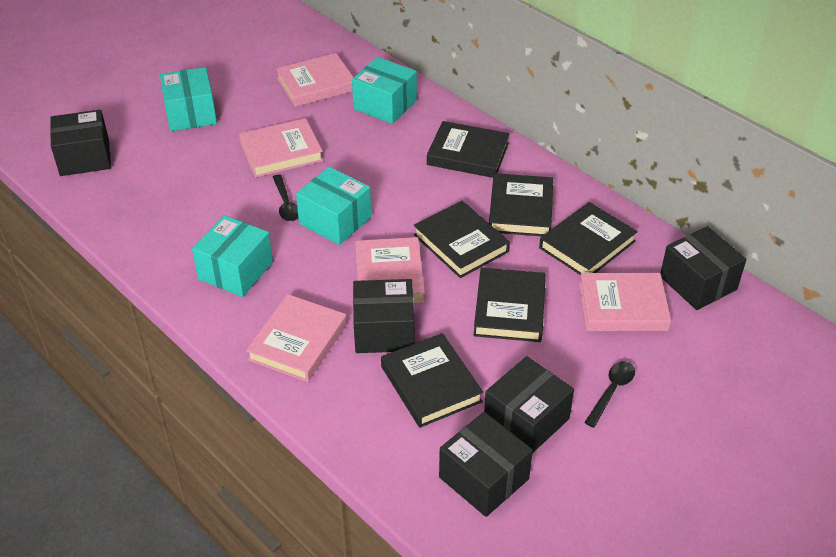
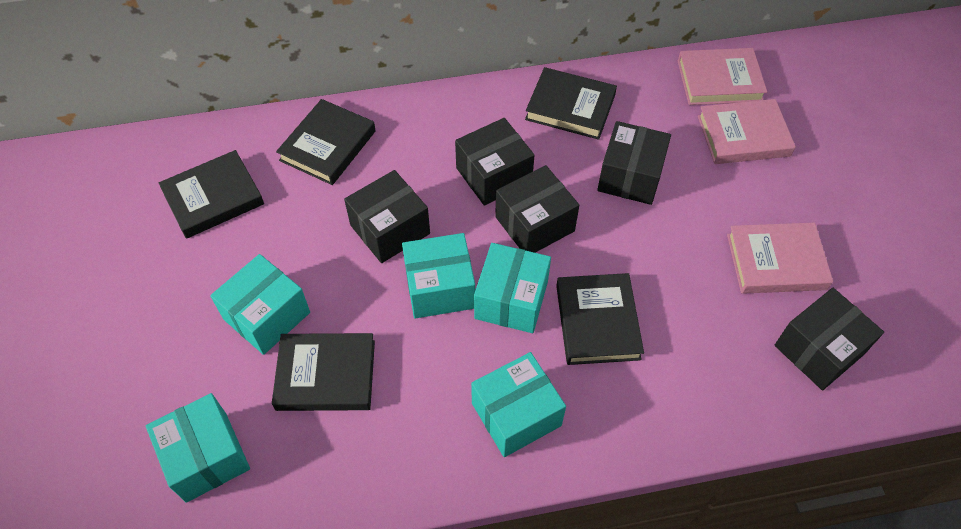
black book: [381,333,483,428] [414,201,510,278] [427,121,510,178] [474,267,546,342] [489,173,553,236] [539,202,638,275] = 6 -> [159,150,264,239] [272,333,375,411] [276,99,376,185] [525,67,617,140] [556,273,644,365] = 5
black spoon: [273,175,298,222] [584,361,635,428] = 2 -> none = 0
pink book: [239,118,324,177] [246,294,347,382] [276,53,354,107] [355,237,425,304] [579,273,671,331] = 5 -> [678,48,767,105] [698,99,796,164] [727,223,833,294] = 3
turquoise box: [160,67,217,131] [192,215,273,297] [296,167,371,245] [352,57,417,124] = 4 -> [146,393,250,503] [210,254,310,355] [402,233,475,319] [471,352,566,457] [474,243,551,333] = 5

